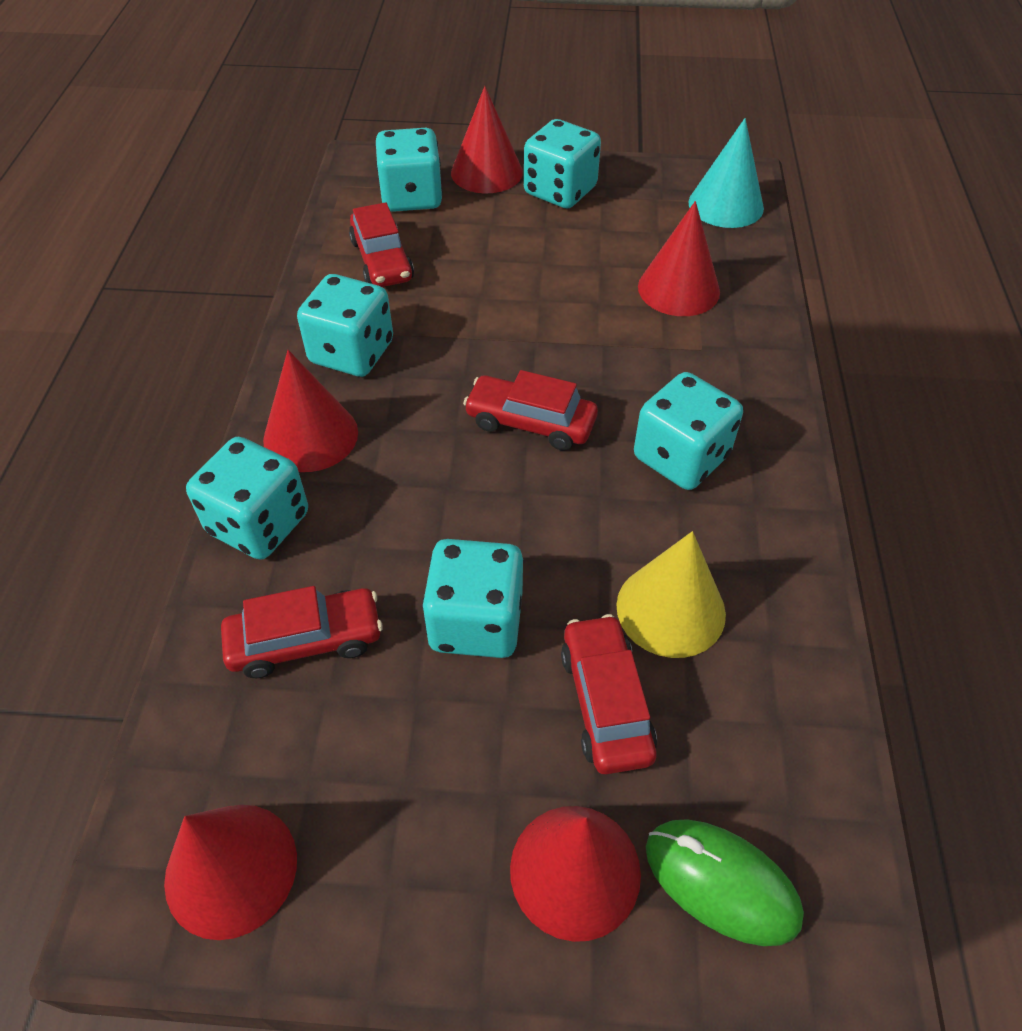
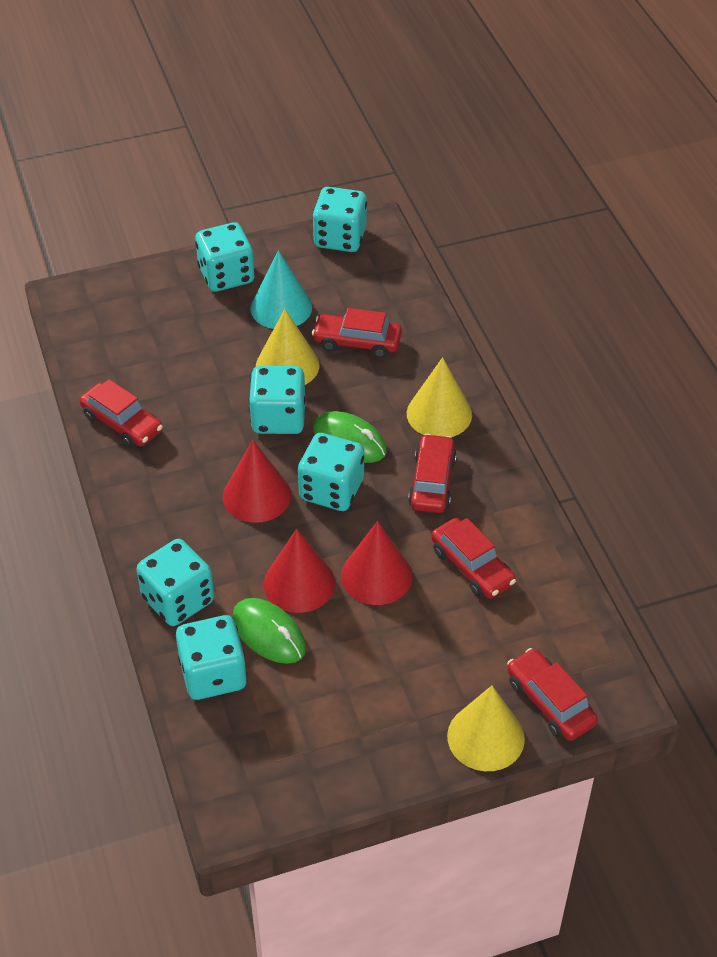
green mouse: [646,819,804,946] = 1 -> [232,598,306,664] [313,411,387,463] = 2
red car: [221,586,383,678] [349,202,414,287] [463,370,598,451] [561,614,657,774] = 4 -> [80,379,163,448] [312,308,402,358] [408,434,457,513] [431,518,516,599] [507,648,598,741] = 5
red cone: [164,805,297,940] [263,350,358,472] [451,86,523,193] [510,806,641,942] [638,201,720,316] = 5 -> [223,440,291,523] [264,529,335,613] [341,521,412,605] = 3
yellow cone: [616,531,726,658] = 1 -> [256,309,320,385] [407,357,472,437] [447,685,525,771] = 3

